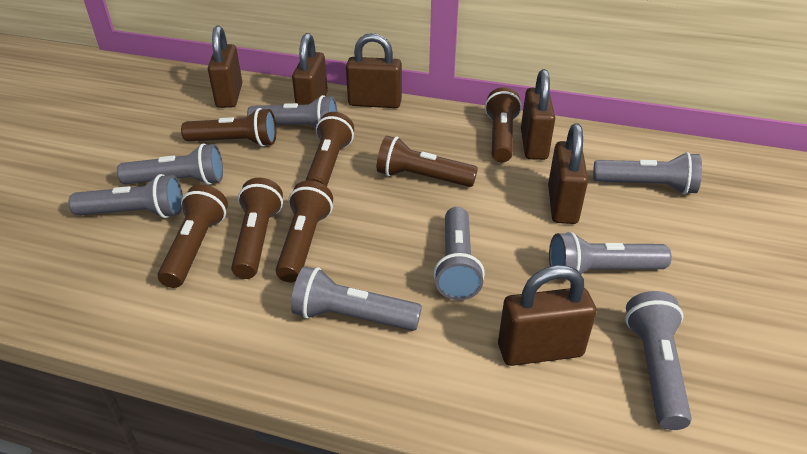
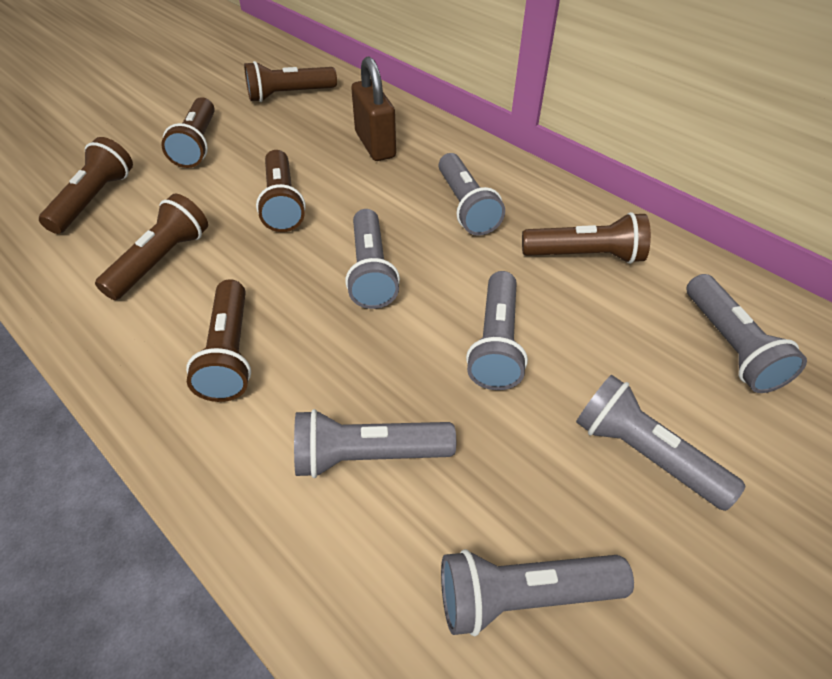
brown padlock: [208,26,242,108] [292,33,328,105] [346,33,402,108] [498,265,596,366] [521,69,555,160] [548,124,588,224] = 6 -> [351,57,396,161] = 1
grey flashlight: [68,174,183,218] [117,144,223,185] [247,95,337,128] [291,266,422,331] [433,207,485,300] [549,232,672,281] [593,152,702,194] [625,291,692,430] = 8 -> [294,409,456,478] [345,209,400,309] [438,153,505,236] [441,549,634,636] [466,271,528,390] [576,375,745,511] [687,274,807,393] = 7

